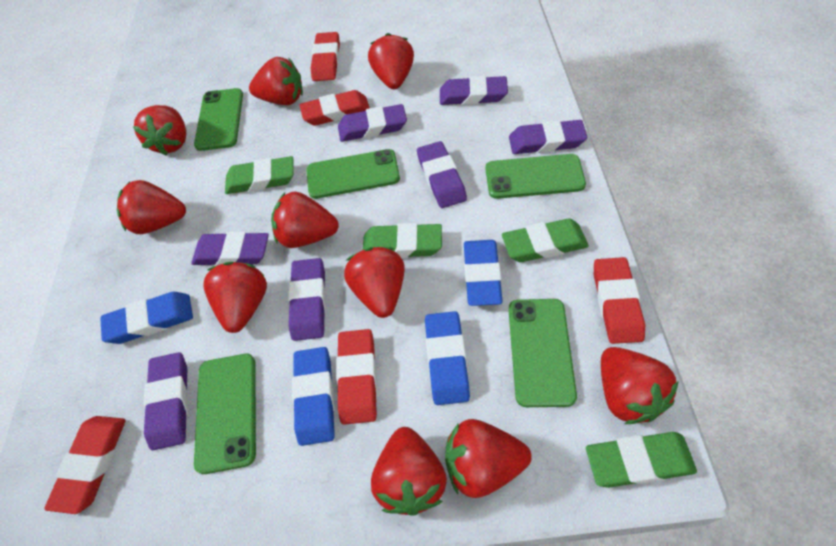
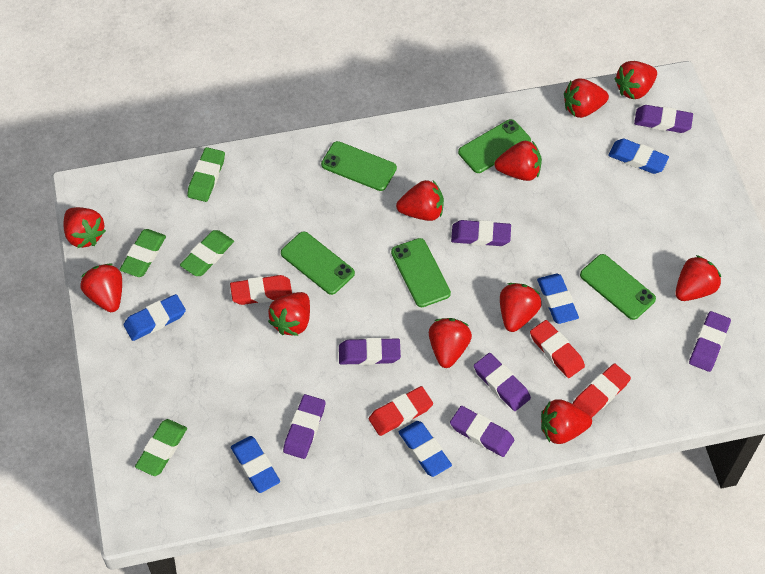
blue eraser: [100,292,193,344] [292,347,335,446] [425,311,470,405] [464,240,503,306] = 4 -> [123,294,186,341] [231,436,280,493] [399,421,452,477] [537,274,579,324] [608,139,669,174] = 5
red eraser: [44,416,126,514] [300,90,370,126] [311,32,340,81] [336,329,377,425] [594,257,645,344] = 5 -> [230,275,292,305] [369,386,433,436] [530,320,585,378] [573,363,631,418] = 4
red strawberry: [117,180,186,234] [133,105,186,156] [203,262,267,333] [249,57,303,105] [271,192,339,248] [344,247,405,318] [368,33,414,89] [371,427,447,516] [445,419,531,498] [601,347,679,424] = 10 -> [63,207,106,248] [80,263,122,312] [268,292,310,336] [396,180,444,221] [429,318,472,368] [494,141,542,181] [500,283,542,332] [541,400,592,444] [564,78,609,118] [614,61,657,99] [675,255,721,301] = 11

